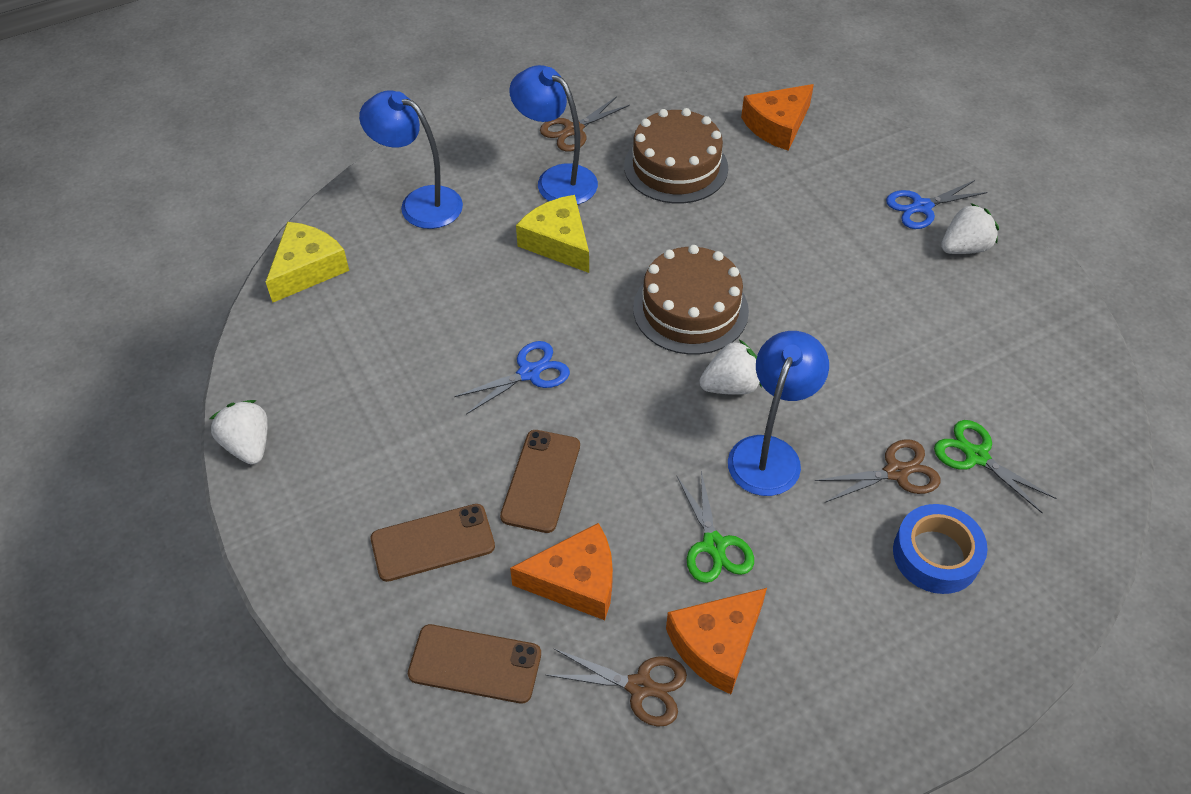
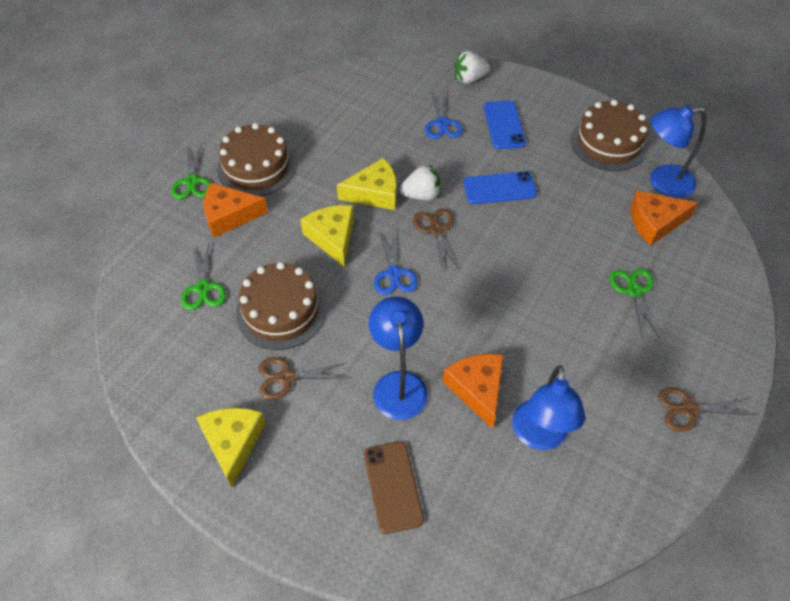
blue phone: none = 0 -> [463,171,537,204] [484,100,526,149] = 2
blue tape: [893,504,987,594] = 1 -> none = 0
brown cake: [624,108,728,203] [633,245,749,355] = 2 -> [217,123,296,196] [236,262,326,350] [571,100,648,171] = 3
brown phone: [371,504,495,582] [408,624,541,703] [500,430,580,533] = 3 -> [364,441,424,534] = 1
green scissors: [677,471,754,583] [934,420,1056,513] = 2 -> [171,145,211,199] [181,244,226,310] [609,268,659,337] = 3
white strawberry: [210,400,268,465] [700,340,762,395] [941,203,999,254] = 3 -> [399,164,441,201] [454,51,490,84] = 2
yellow cheese: [266,222,349,303] [516,195,589,273] = 2 -> [196,408,266,488] [300,205,354,267] [337,158,397,210] = 3

